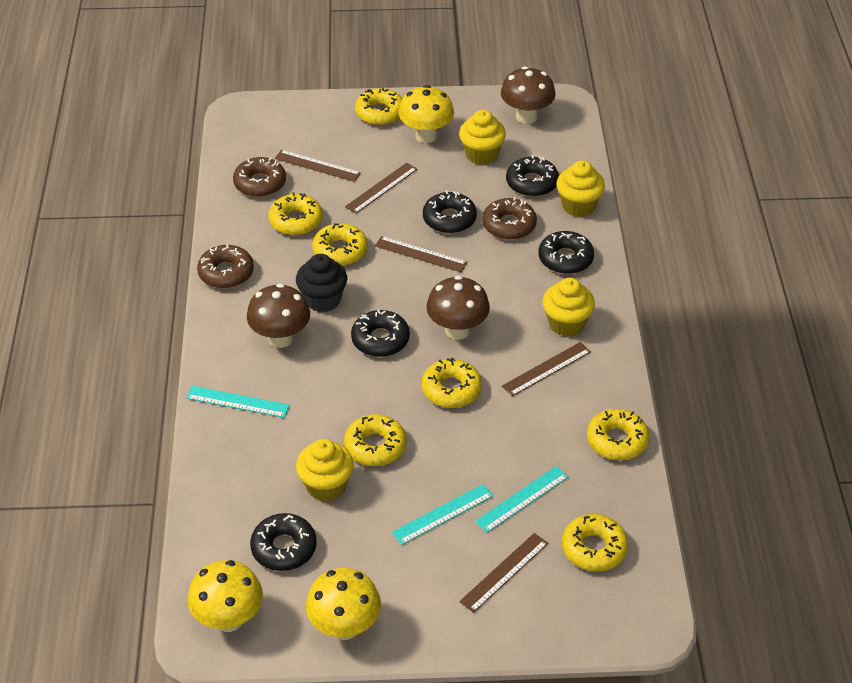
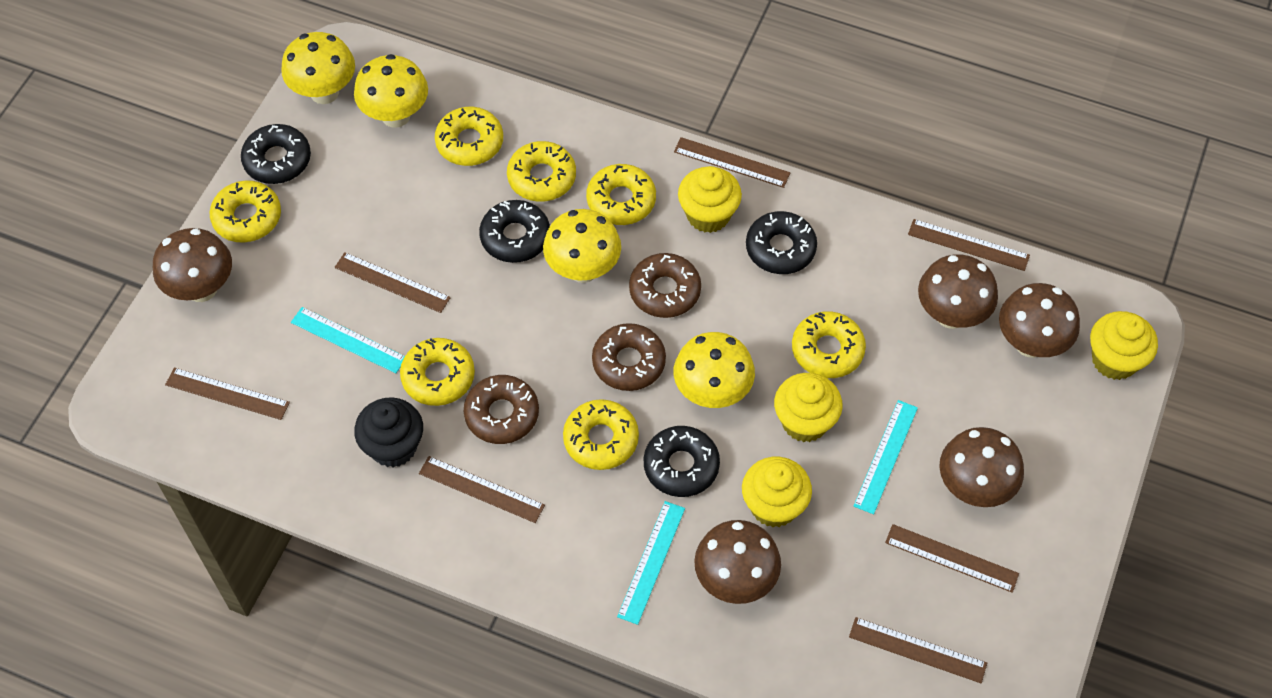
black donut: [250,513,317,571] [351,310,410,357] [423,191,477,233] [506,155,559,197] [538,231,594,274] = 5 -> [241,124,311,184] [479,200,550,263] [644,426,720,497] [746,211,817,274] = 4
brown mushroom: [247,284,310,348] [426,276,490,340] [501,66,556,124] = 3 -> [153,228,232,302] [694,520,781,604] [918,254,998,329] [939,427,1024,507] [999,283,1080,358] = 5
brown ruler: [275,150,361,182] [345,163,417,214] [375,236,467,272] [459,533,548,613] [502,342,591,396] = 5 -> [165,368,290,420] [335,252,451,313] [419,456,545,523] [674,137,790,188] [849,617,987,683] [885,524,1019,593] [908,219,1030,271] = 7
yellow mushroom: [188,560,263,632] [306,568,381,640] [399,85,454,143] = 3 -> [281,32,355,104] [354,54,428,128] [543,209,621,283] [674,332,755,408] = 4

